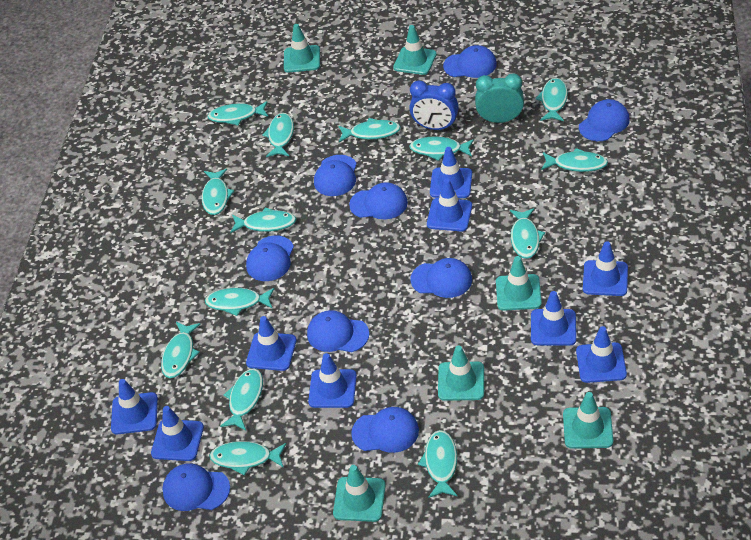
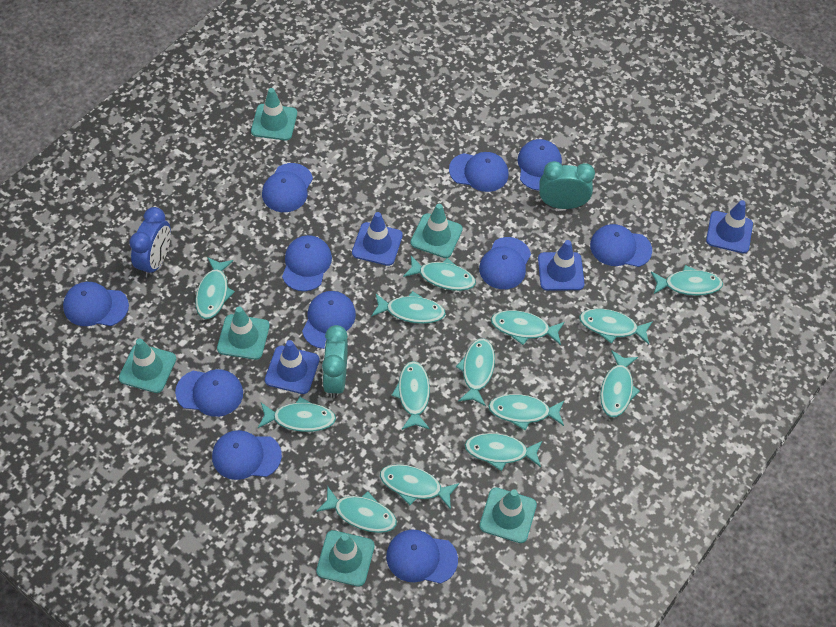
blue cap: [162,464,230,511] [246,235,294,281] [307,310,369,352] [314,155,357,196] [349,182,408,219] [351,407,419,453] [411,258,472,298] [443,45,497,78] [579,99,630,141] = 9 -> [63,282,129,326] [175,369,243,417] [212,430,282,480] [262,163,313,212] [282,235,332,291] [302,291,356,349] [386,529,458,584] [449,152,508,192] [479,237,531,289] [517,139,562,191] [590,224,652,267] = 11
blue traffic cone: [111,379,158,435] [151,406,204,461] [246,316,296,371] [308,353,357,408] [427,179,472,231] [430,147,472,198] [531,291,576,346] [576,326,627,383] [583,241,628,296] = 9 -> [265,340,320,394] [352,212,403,266] [538,240,584,291] [706,200,753,253] = 4
turquoise clock: [475,73,524,123] = 1 -> [322,325,348,398] [539,161,595,209] = 2

